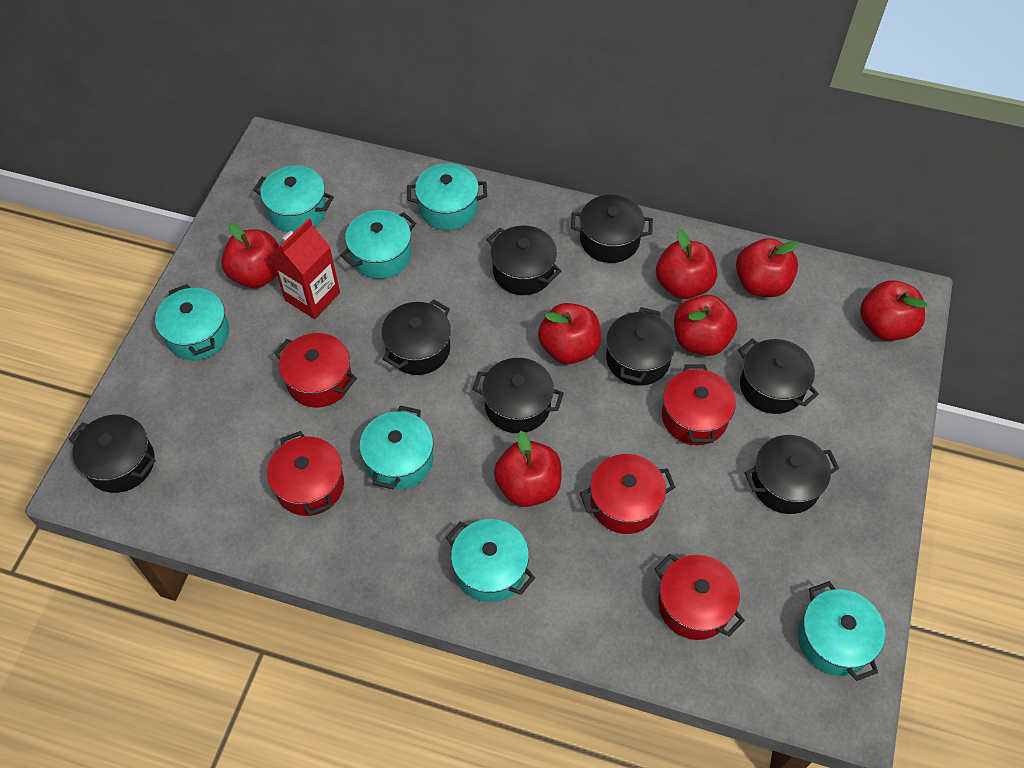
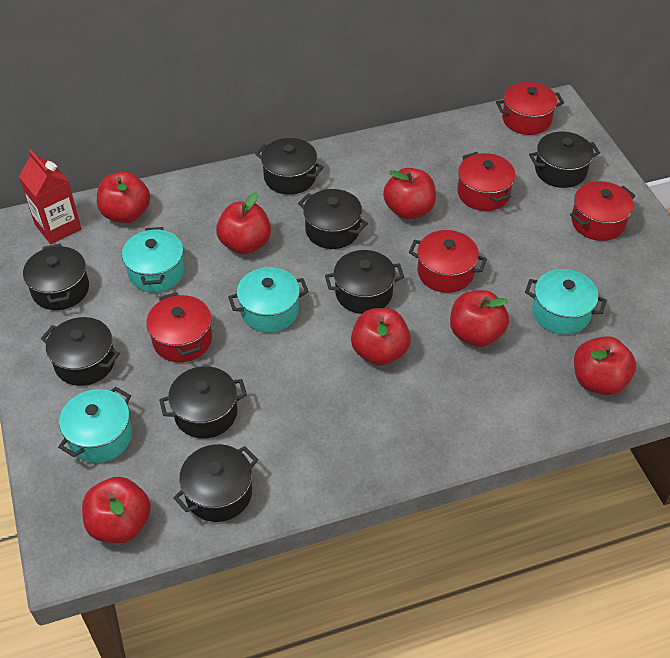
turquoise pot: [155,284,229,360] [253,166,334,232] [340,210,416,279] [359,405,433,490] [407,163,487,230] [446,519,535,602] [798,581,885,681] = 7 -> [58,386,132,463] [122,227,185,292] [228,267,309,333] [525,269,607,334] = 4

